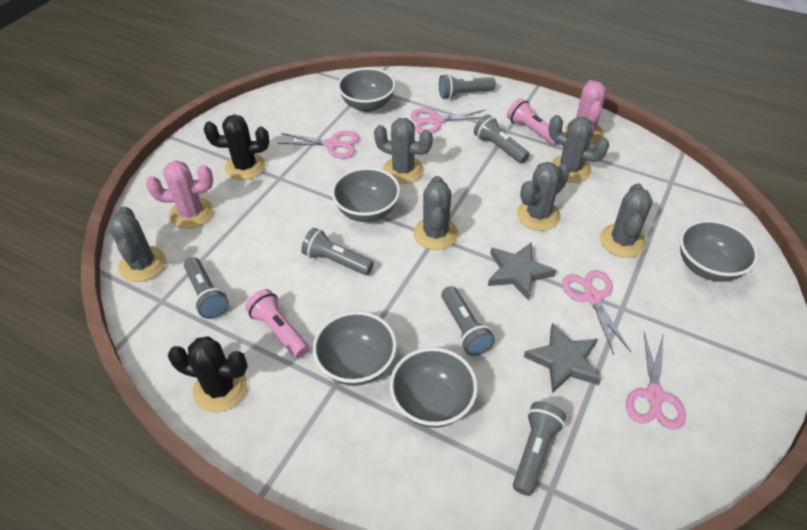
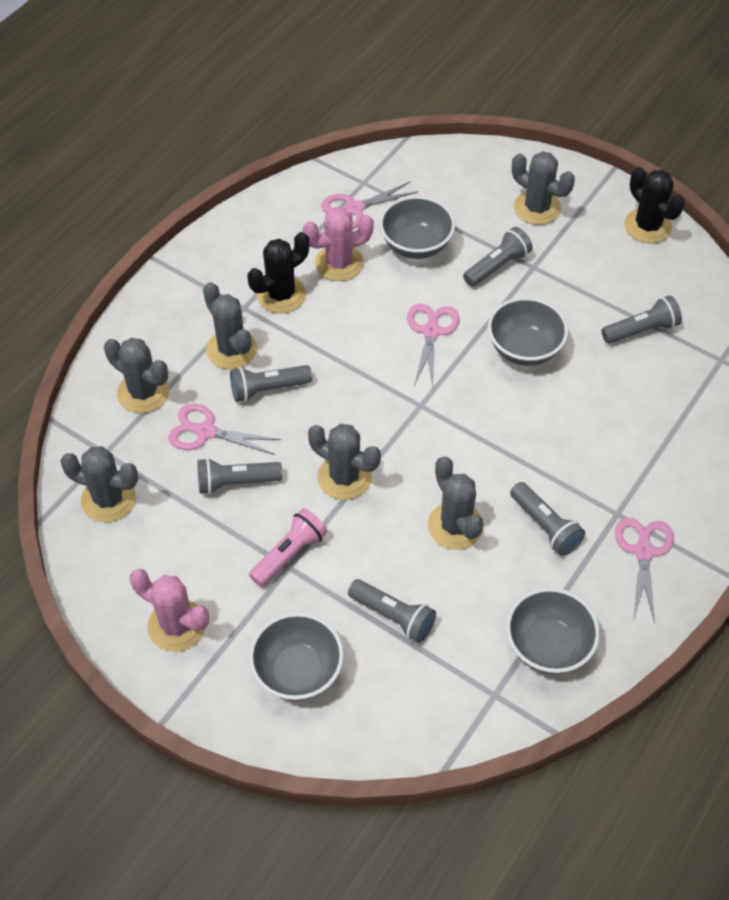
grey bowl: [313,311,397,386] [332,167,400,222] [337,68,396,112] [390,347,478,428] [680,220,758,282] = 5 -> [249,612,344,701] [380,196,455,259] [488,297,568,366] [506,588,600,674] = 4
grey star: [488,243,556,301] [524,323,601,393] = 2 -> none = 0
pink flashlight: [245,289,309,358] [507,98,558,146] = 2 -> [249,508,327,587] = 1

